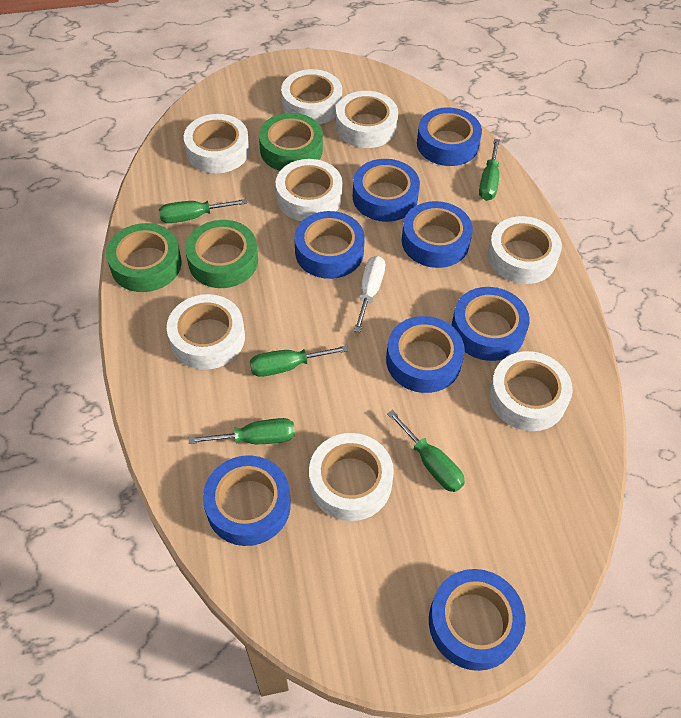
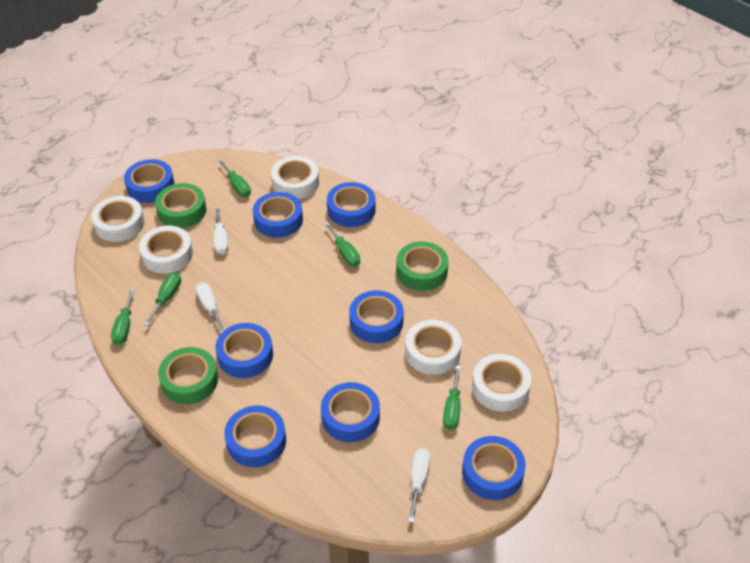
white screwdriver: [354,256,385,332] = 1 -> [196,283,225,333] [214,206,228,255] [408,448,430,523] = 3
white tape: [167,294,245,370] [184,114,250,173] [276,159,342,221] [281,69,342,124] [309,433,394,521] [336,91,398,148] [488,216,562,284] [489,351,573,431] = 8 -> [91,196,145,242] [139,226,193,274] [271,156,319,199] [405,320,461,375] [472,354,531,412] = 5

